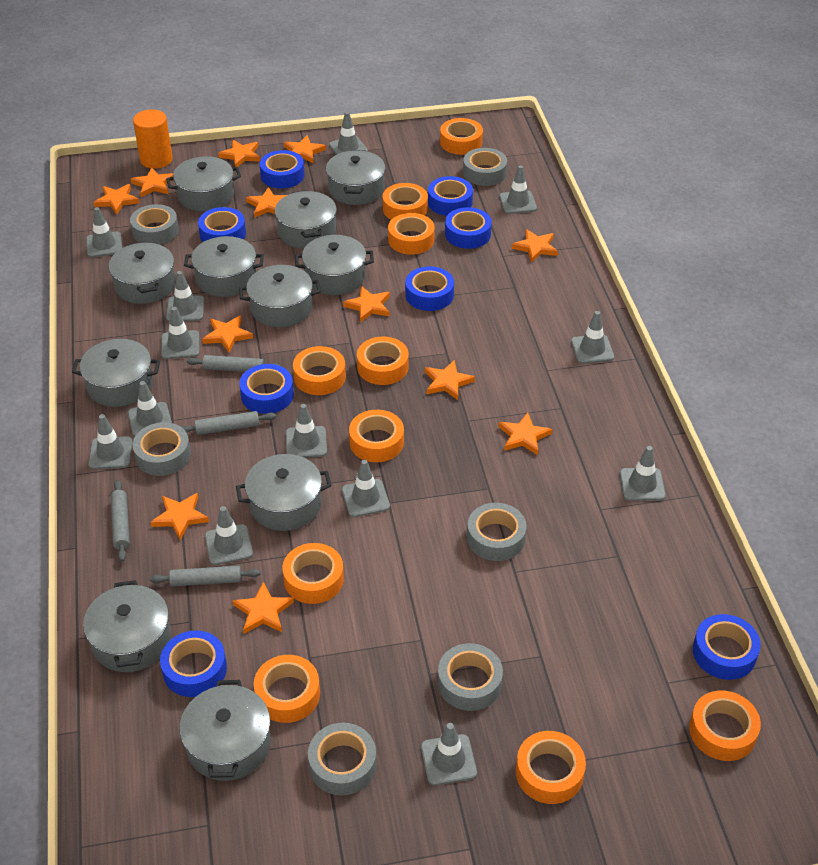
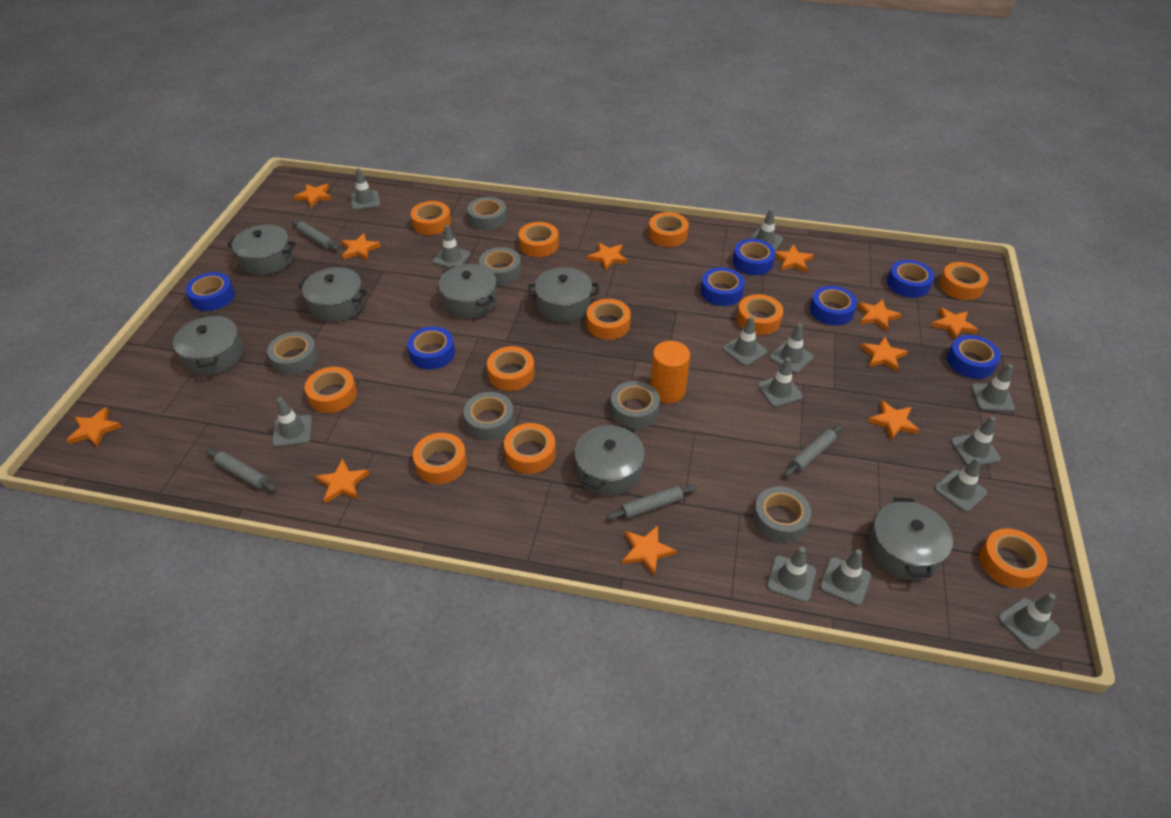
blue tape: [160,630,227,697] [198,207,246,242] [239,364,294,414] [260,150,304,189] [405,266,454,311] [428,176,473,216] [445,207,492,249] [693,614,761,680] = 8 -> [185,272,235,311] [407,326,455,370] [701,267,745,306] [733,239,776,275] [810,286,857,326] [887,260,934,298] [947,335,1001,379] = 7
grey pot: [72,339,160,407] [83,580,171,672] [109,242,176,304] [166,156,241,212] [180,680,271,781] [184,236,264,297] [236,454,331,531] [239,265,321,327] [275,190,337,249] [295,235,374,295] [326,150,385,205] = 11 -> [173,314,244,376] [227,224,296,275] [298,267,368,322] [439,264,497,319] [528,267,599,322] [574,423,645,496] [868,497,953,581] = 7
orange star: [93,184,139,215] [131,168,173,197] [150,493,209,540] [202,316,253,353] [218,140,260,167] [232,582,294,634] [246,187,287,218] [284,135,326,164] [343,286,390,323] [425,360,475,400] [498,412,552,455] [512,229,558,263] = 12 -> [66,407,122,448] [294,184,332,208] [315,459,369,503] [341,233,381,260] [587,243,627,271] [622,525,677,576] [775,245,814,273] [857,299,902,331] [860,337,908,372] [867,400,919,440] [931,307,978,340] = 11
orange tape: [254,655,320,723] [282,543,344,604] [293,346,346,395] [349,410,404,462] [357,337,409,385] [383,183,428,220] [388,213,435,255] [440,118,483,155] [516,731,586,804] [689,690,761,761] = 10 -> [305,367,357,413] [411,201,451,235] [413,433,467,484] [487,346,535,391] [504,423,556,474] [519,222,559,257] [586,299,631,340] [648,212,689,247] [737,294,783,335] [939,262,988,300] [979,528,1047,588] = 11

